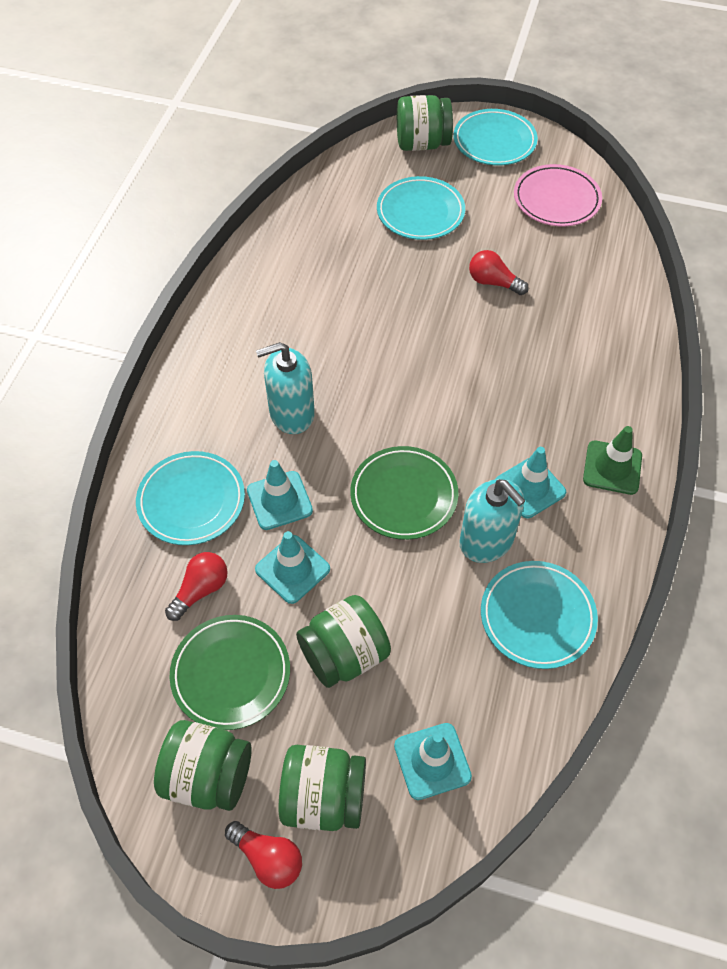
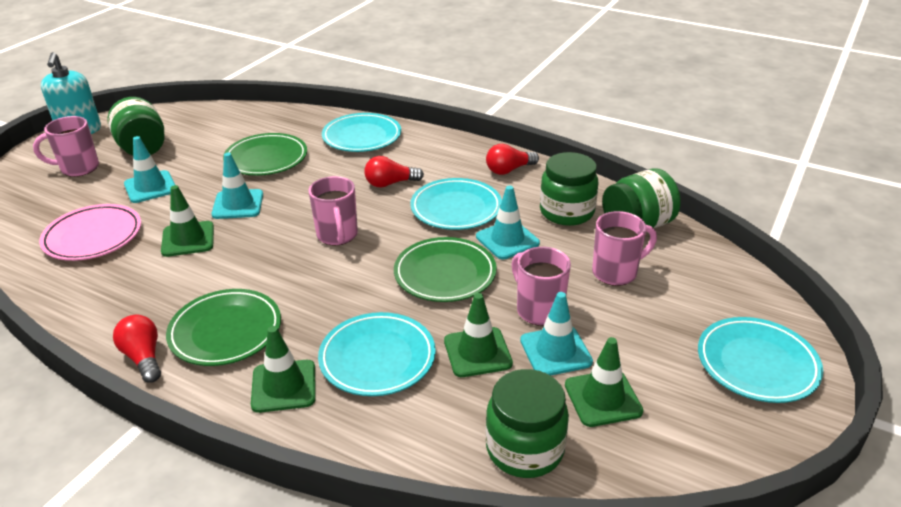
green plate: [170,615,290,730] [350,446,458,540] = 2 -> [166,289,281,366] [223,133,307,176] [394,237,497,302] = 3
green traffic cone: [583,426,642,495] = 1 -> [161,185,214,257] [251,326,316,413] [444,293,513,377] [565,337,643,427] = 4
pink mug: none = 0 -> [33,116,99,177] [309,176,358,246] [512,247,571,326] [592,211,657,286] = 4
turquoise soap dispenser: [256,342,315,434] [459,479,525,563] = 2 -> [41,52,101,134] = 1

